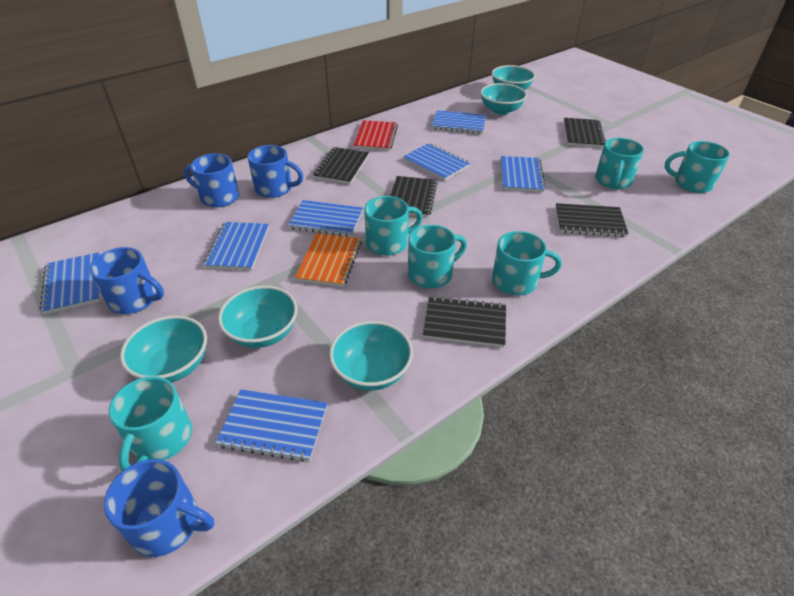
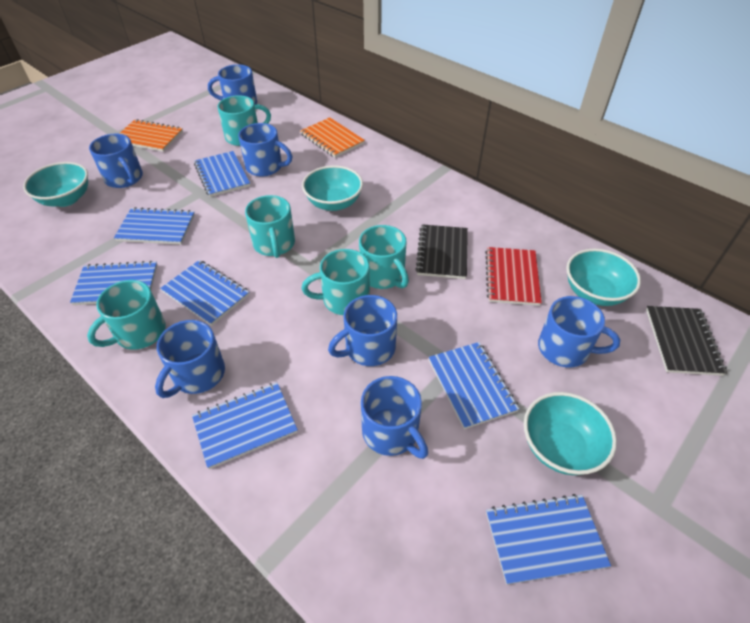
black notebook: [313,147,369,184] [390,176,438,217] [423,296,506,347] [556,203,629,237] [564,118,606,148] = 5 -> [415,224,468,279] [646,306,727,376] = 2
blue mug: [89,247,164,314] [104,459,214,557] [184,154,239,208] [247,145,303,198] = 4 -> [89,133,143,188] [155,320,225,398] [208,64,257,104] [238,123,293,177] [328,295,397,366] [361,376,428,459] [538,296,620,368] = 7
orange notebook: [295,233,361,287] = 1 -> [119,119,183,152] [300,117,365,157] = 2
turquoise bowl: [120,316,207,383] [218,286,298,348] [329,321,413,391] [481,83,527,115] [492,65,536,90] = 5 -> [23,162,88,207] [302,165,363,211] [524,392,617,475] [566,249,641,306] = 4
turquoise mug: [109,376,192,471] [364,196,423,256] [408,225,467,288] [492,231,562,296] [595,138,644,189] [665,141,730,193] = 6 -> [87,280,166,350] [217,95,271,146] [245,195,295,258] [301,249,370,315] [359,225,409,289] = 5

